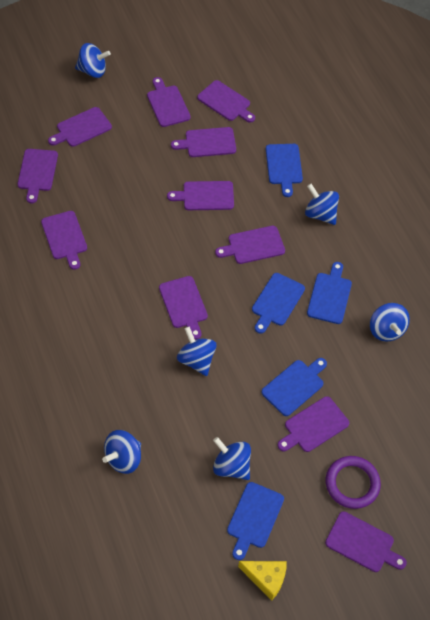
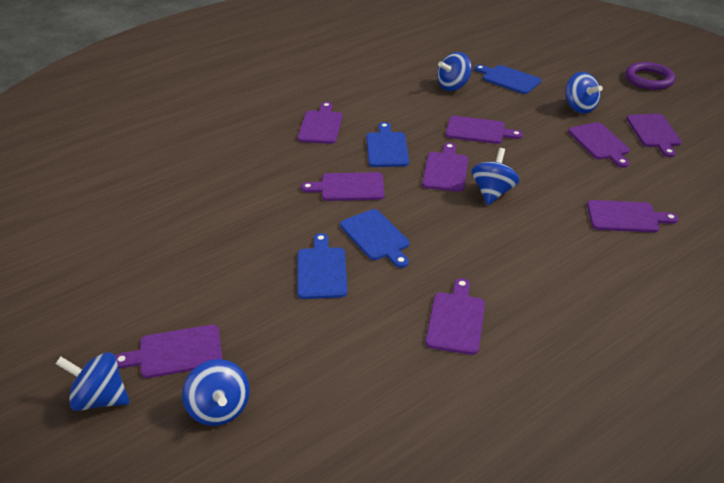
blue cutting board: [227,482,284,560] [252,273,305,334] [261,358,327,416] [266,144,303,197] [307,262,352,324] = 5 -> [297,233,347,299] [340,209,409,268] [366,122,409,167] [475,65,541,94] = 4
blue spinning top: [75,43,111,78] [102,430,141,474] [177,327,216,376] [213,437,251,480] [305,184,339,225] [370,303,410,342] = 6 -> [56,352,130,411] [182,359,250,426] [437,52,472,91] [471,148,520,205] [565,72,603,114] = 5
purple cutting board: [17,149,58,203] [41,211,87,270] [48,107,112,147] [147,77,191,127] [159,276,208,340] [167,181,234,210] [171,127,236,157] [197,80,255,123] [215,226,285,264] [278,396,349,452] [325,511,407,572] = 11 -> [115,325,223,378] [298,102,342,144] [301,172,385,201] [422,143,468,192] [425,278,485,355] [445,116,523,144] [568,122,630,168] [587,200,679,233] [626,114,682,157] = 9
yellow cheese: [238,561,287,600] = 1 -> none = 0

